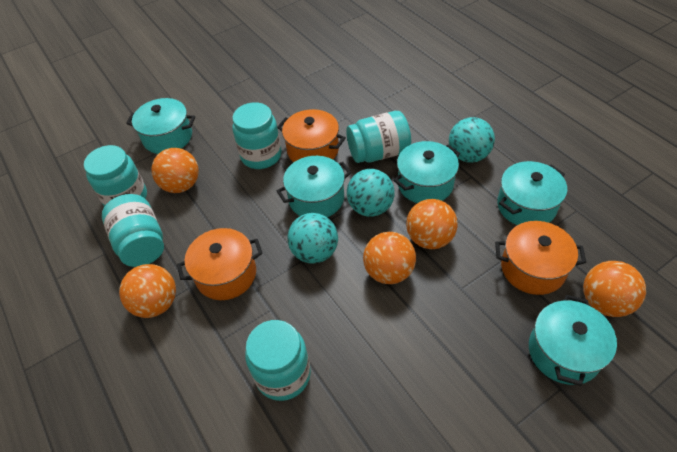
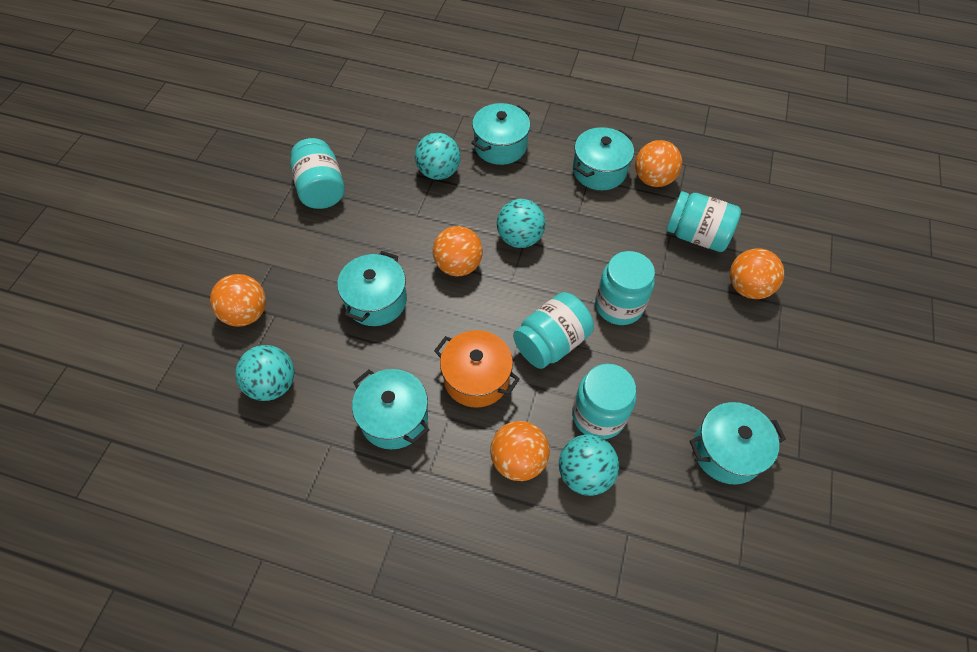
orange pot: [177,228,263,300] [277,109,346,162] [495,221,586,295] = 3 -> [434,330,520,408] = 1
turquoise ball: [287,213,338,264] [347,169,395,217] [449,117,495,163] = 3 -> [235,345,294,401] [415,133,461,180] [497,199,545,248] [559,434,619,496] = 4

